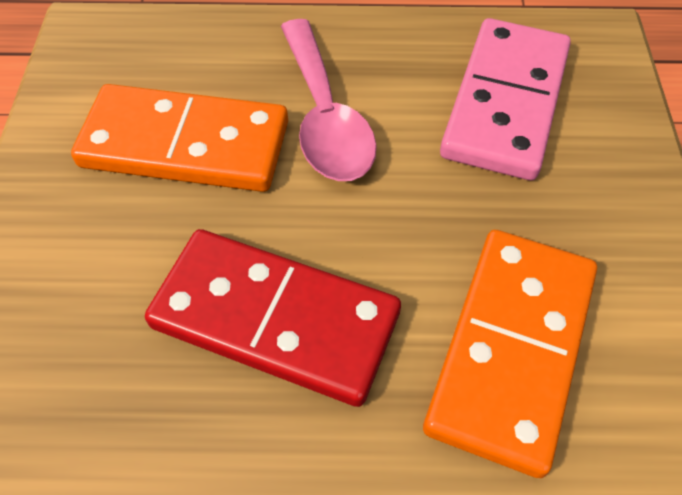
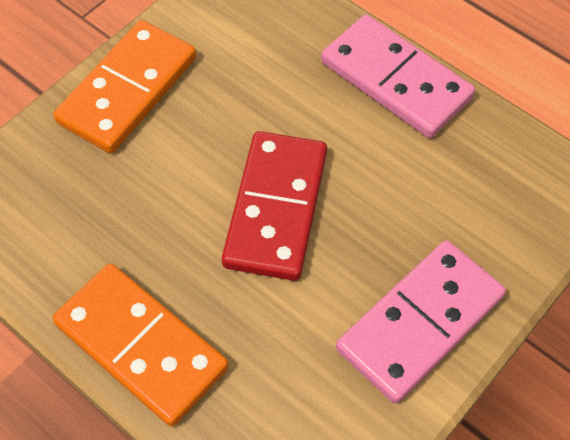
pink domino: [440,18,571,180] = 1 -> [321,14,475,138] [336,240,506,403] = 2
pink spoon: [281,19,377,181] = 1 -> none = 0

